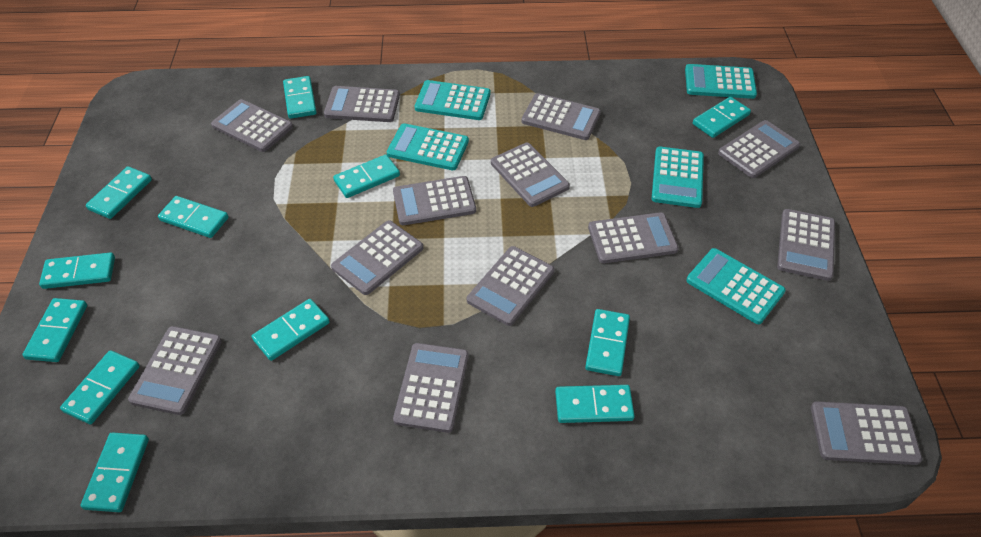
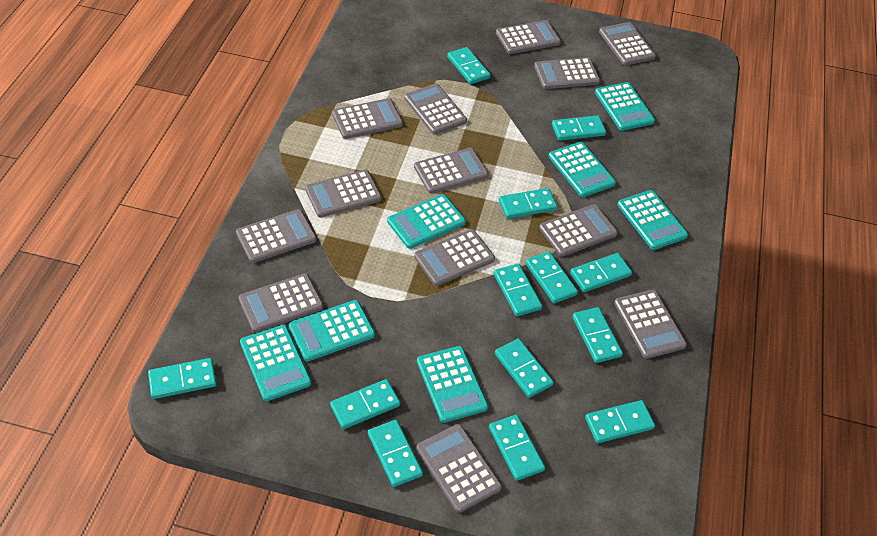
turquoise calculator: [387,123,469,170] [415,80,490,120] [651,147,704,208] [685,64,757,99] [686,248,786,324] = 5 -> [240,325,311,401] [289,300,375,361] [387,194,466,249] [417,346,488,423] [548,142,616,197] [595,82,655,131] [617,190,688,250] = 7
turquoise domino: [22,298,87,362] [39,252,115,289] [60,350,140,424] [81,432,149,512] [86,166,152,219] [158,196,229,238] [252,299,330,361] [283,76,317,119] [333,155,400,198] [555,385,635,423] [585,309,630,376] [693,97,751,138] = 12 -> [148,358,217,399] [330,379,400,429] [368,420,423,487] [447,47,490,84] [489,415,545,481] [493,264,542,316] [495,339,554,398] [499,188,557,219] [525,251,578,303] [552,115,606,141] [570,253,632,292] [572,307,623,363] [585,400,655,443] = 13

